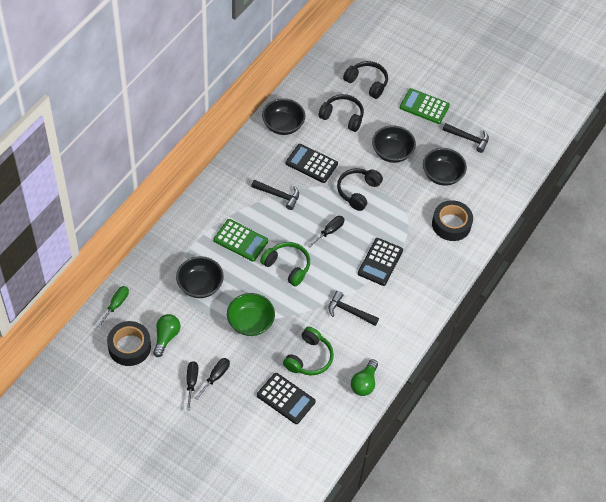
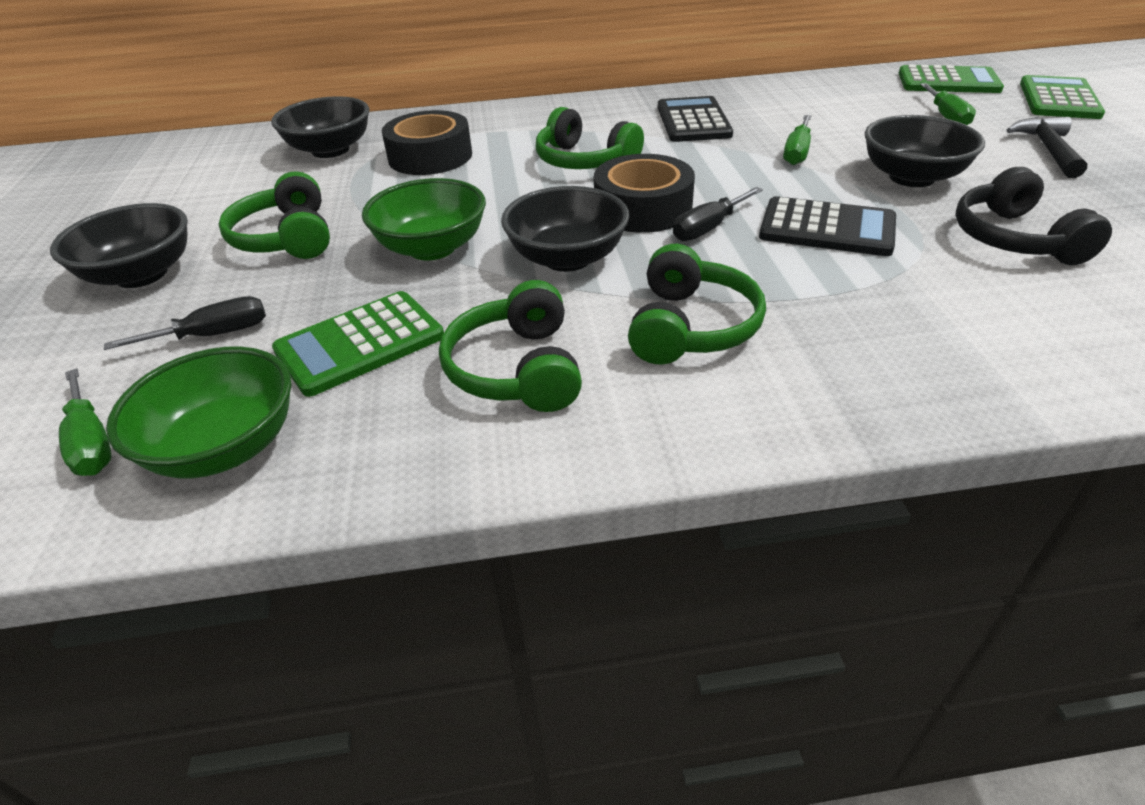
black calculator: [257,373,316,424] [286,144,338,183] [358,238,403,286] = 3 -> [658,96,733,142] [759,196,896,256] = 2
black hammer: [251,180,299,210] [328,291,379,326] [442,123,489,153] = 3 -> [1007,117,1087,178] = 1
black headphones: [319,94,364,132] [337,168,383,211] [343,61,388,99] = 3 -> [955,167,1112,265] = 1
black screwdriver: [186,361,198,411] [195,358,230,400] [308,216,345,247] = 3 -> [104,296,266,350] [673,187,763,241] = 2
green bowl: [227,293,275,336] = 1 -> [106,347,291,478] [362,178,486,260] = 2
green calculator: [214,219,268,262] [400,88,450,124] = 2 -> [272,291,444,397] [899,65,1004,93] [1020,75,1105,119] = 3
green headphones: [260,242,310,286] [283,327,334,376] = 2 -> [219,171,330,259] [439,280,582,412] [536,107,644,169] [628,244,766,364] = 4
green light bulb: [153,314,180,357] [351,359,378,396] = 2 -> none = 0
green screwdriver: [97,286,129,327] = 1 -> [59,368,111,476] [783,115,811,165] [920,83,976,125] = 3

